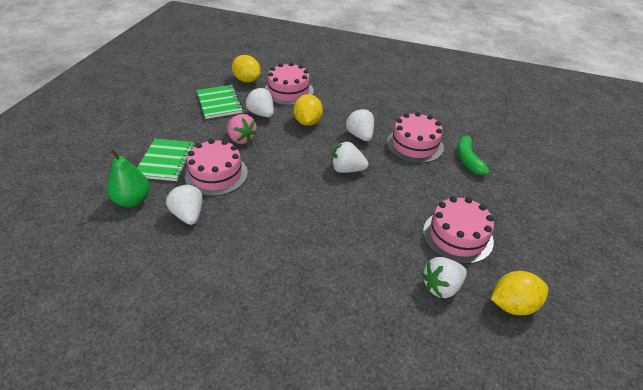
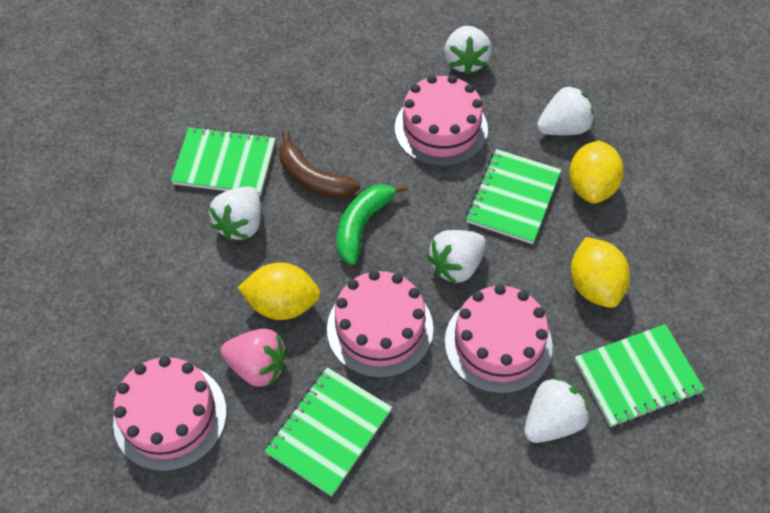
brown banana: none = 0 -> [279,131,360,199] = 1
green notebook: [137,139,195,181] [197,85,243,119] = 2 -> [171,126,276,195] [265,367,392,496] [466,149,561,244] [575,324,705,427] = 4
green pear: [107,149,150,207] = 1 -> none = 0

